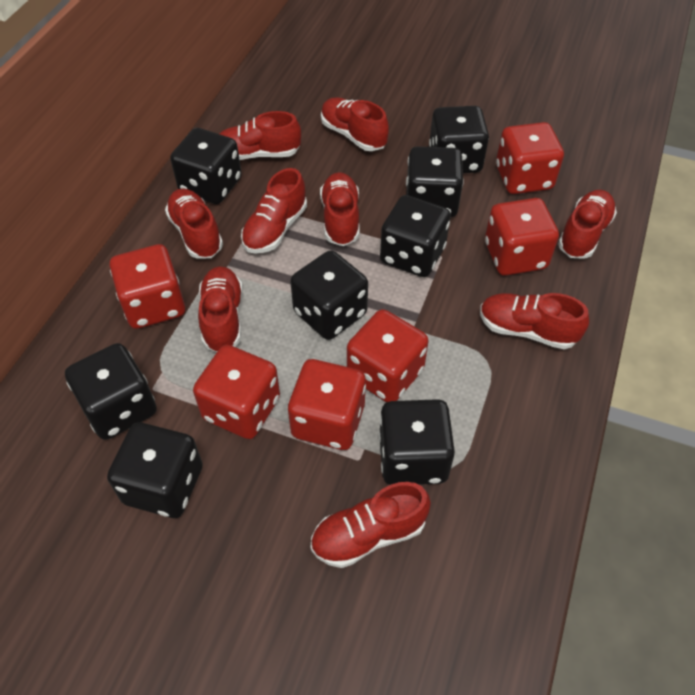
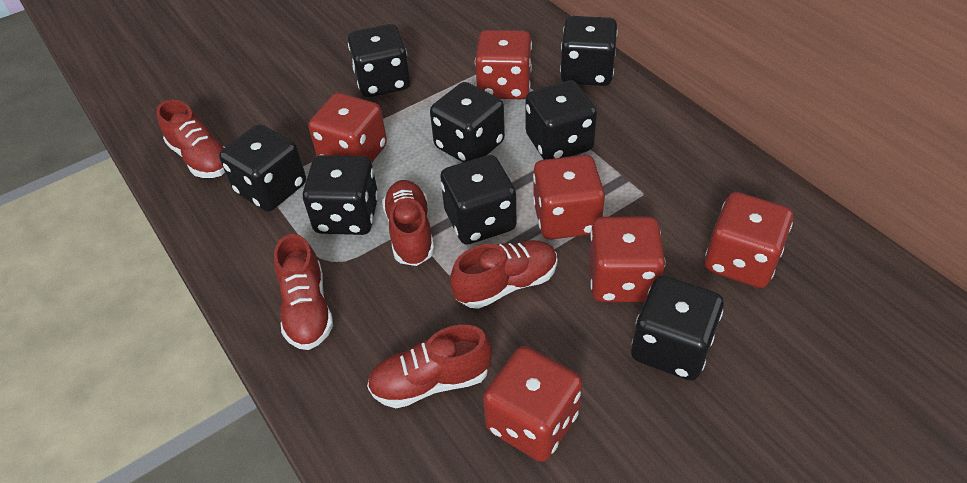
red shoe: [165,188,223,259] [198,267,243,352] [220,111,301,160] [241,168,307,253] [310,482,431,568] [320,172,360,246] [321,97,389,151] [480,293,589,349] [558,190,617,259] = 9 -> [156,100,225,178] [274,234,333,350] [367,325,492,408] [382,180,434,266] [450,240,558,309] = 5

